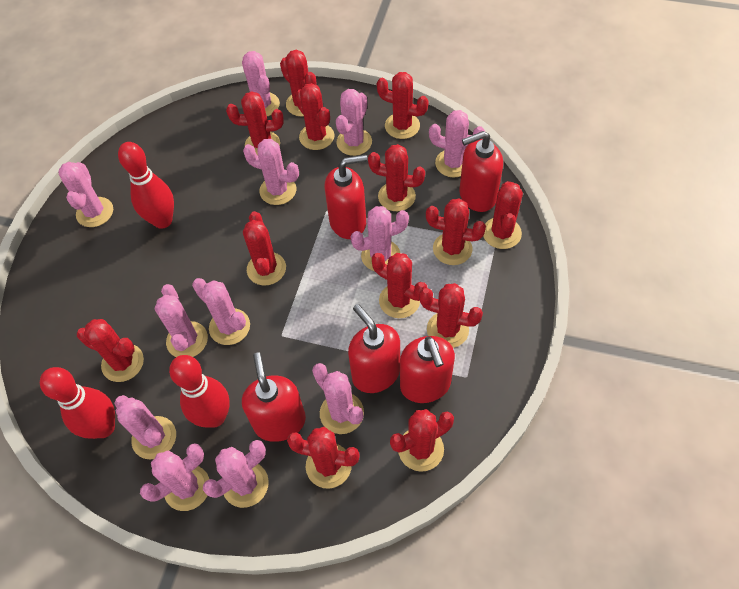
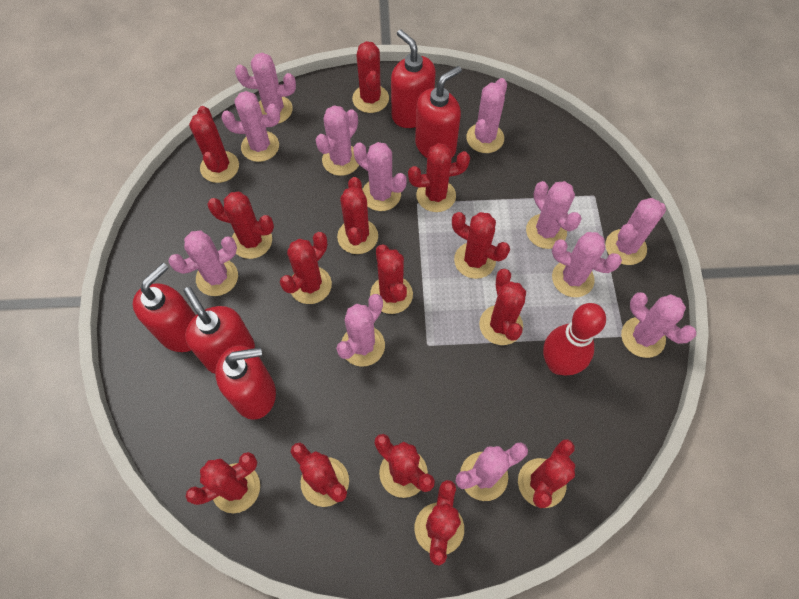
red bowling pin: [40,367,115,439] [118,142,174,229] [169,355,230,428] = 3 -> [543,303,606,375] = 1
red cactus: [77,319,144,382] [226,91,284,155] [243,211,286,286] [280,50,317,116] [287,427,360,489] [295,83,334,150] [368,144,425,211] [372,253,427,318] [377,72,429,139] [390,409,454,472] [419,283,483,348] [426,199,486,265] [483,181,523,249] = 13 -> [185,452,260,513] [189,106,239,183] [207,192,274,259] [280,232,332,304] [291,443,349,507] [337,177,378,254] [352,41,389,113] [370,244,413,314] [375,434,435,498] [408,143,470,212] [414,480,464,566] [452,212,510,279] [479,269,526,345] [518,439,575,508] = 14

